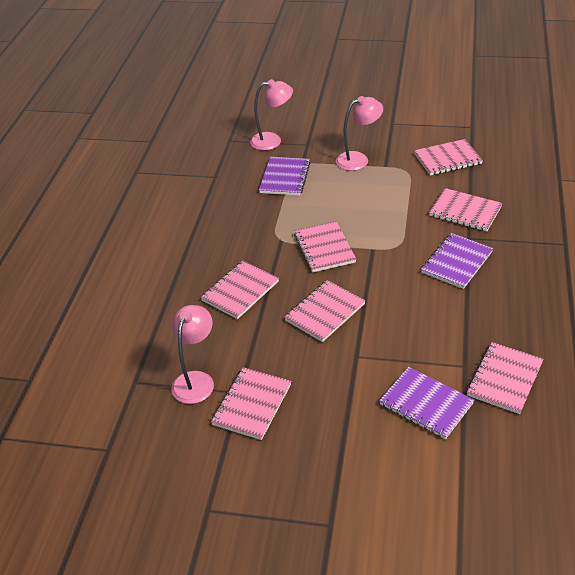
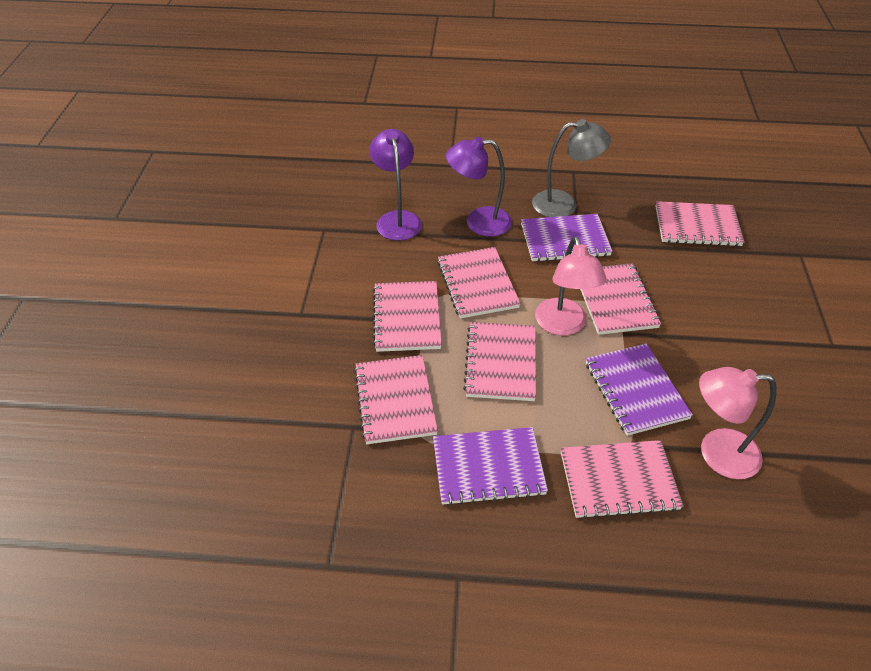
grey lamp: none = 0 -> [532,119,611,217] = 1
pink lamp: [171,305,214,404] [250,79,293,150] [336,96,383,171] = 3 -> [535,236,607,335] [699,367,776,479] = 2
purple lamp: none = 0 -> [369,129,422,241] [446,137,512,237] = 2

